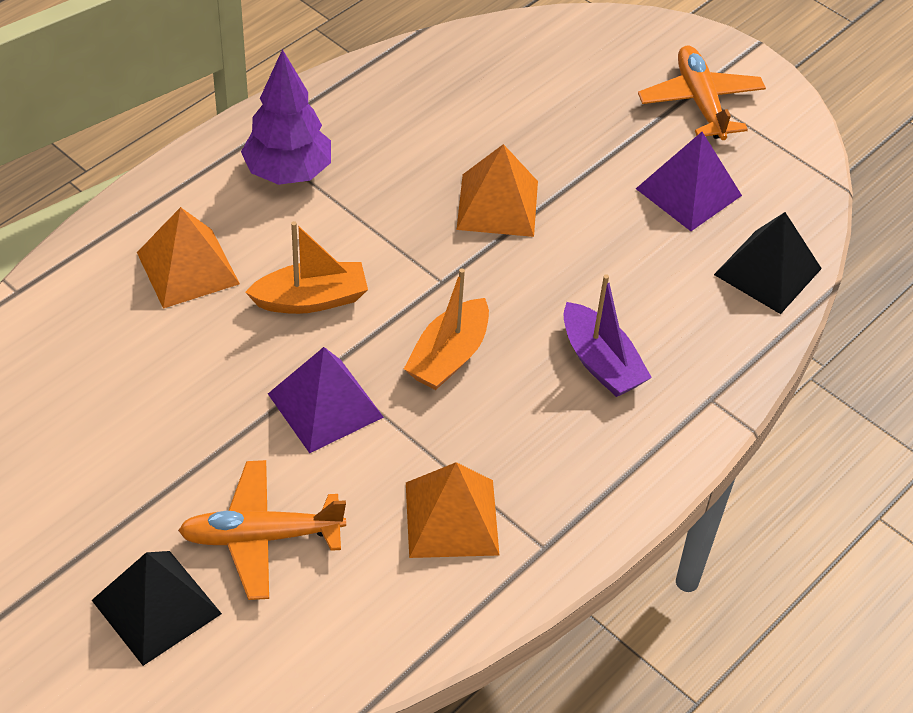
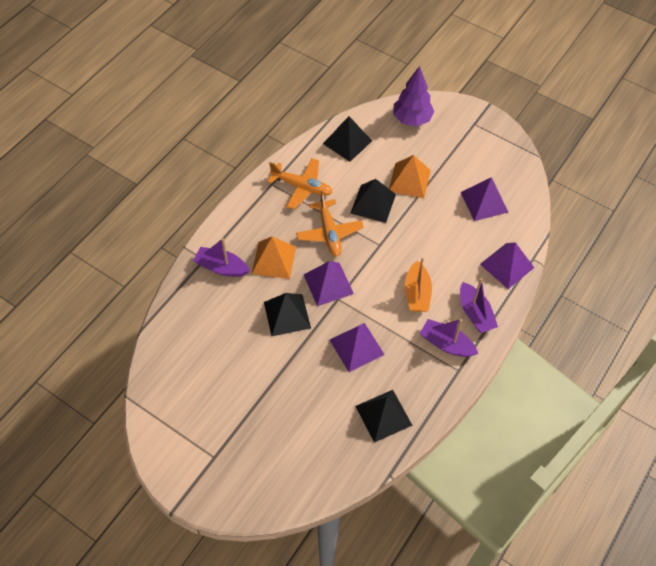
black pyramid: [92,551,222,666] [714,212,822,314] = 2 -> [264,293,311,336] [323,116,372,162] [350,179,396,223] [355,390,413,443] = 4
orange boat: [245,221,368,314] [404,268,489,390] = 2 -> [405,257,432,312] = 1
orange pyramid: [137,207,240,309] [406,462,499,558] [457,144,538,237] = 3 -> [252,237,296,279] [389,155,431,198] = 2
purple boat: [563,274,652,397] = 1 -> [193,238,250,277] [420,319,478,357] [460,278,498,333] = 3
purple pyramid: [268,347,384,453] [636,132,742,231] = 2 -> [304,261,354,306] [330,323,385,372] [460,177,508,221] [480,242,534,289] = 4

